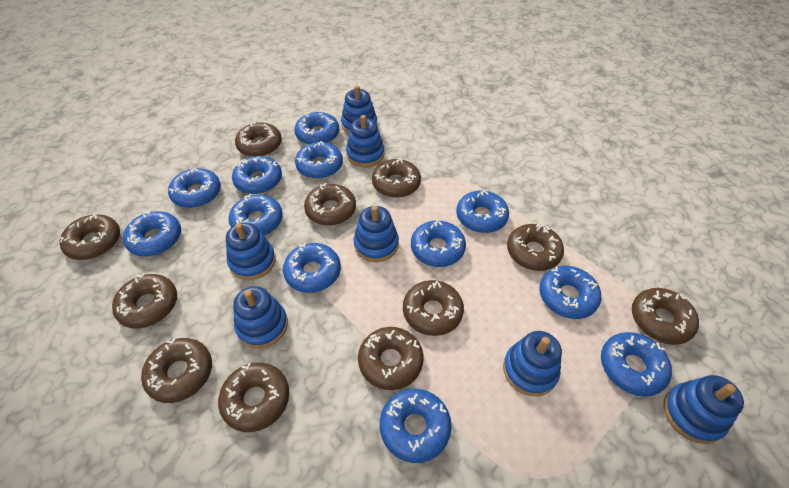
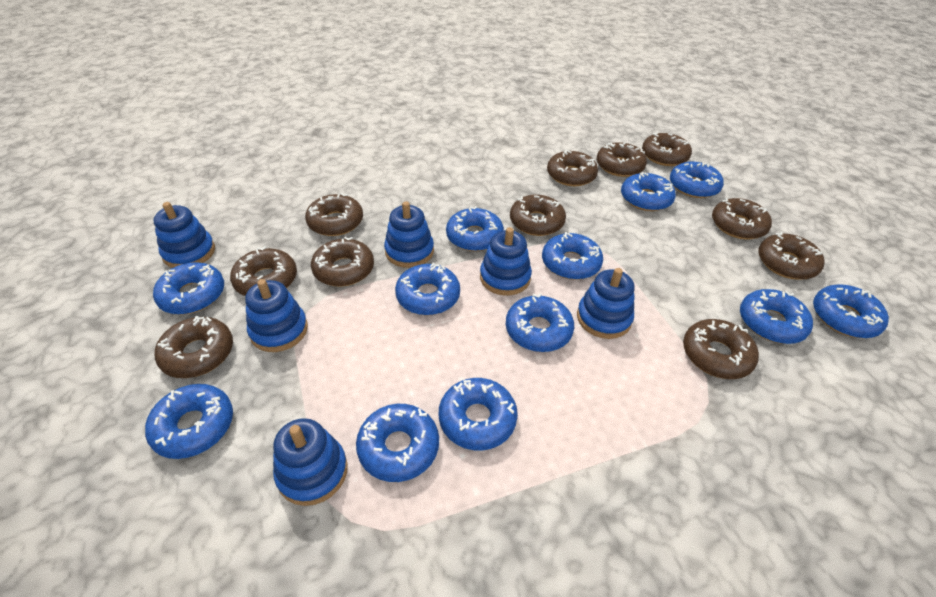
blue stacking toy: [226,223,276,280] [233,286,288,349] [341,86,377,134] [346,115,385,167] [354,206,399,262] [503,331,562,396] [663,375,744,444] = 7 -> [154,202,215,268] [245,279,308,352] [273,418,348,506] [384,201,434,268] [480,227,532,295] [577,268,634,339] = 6

